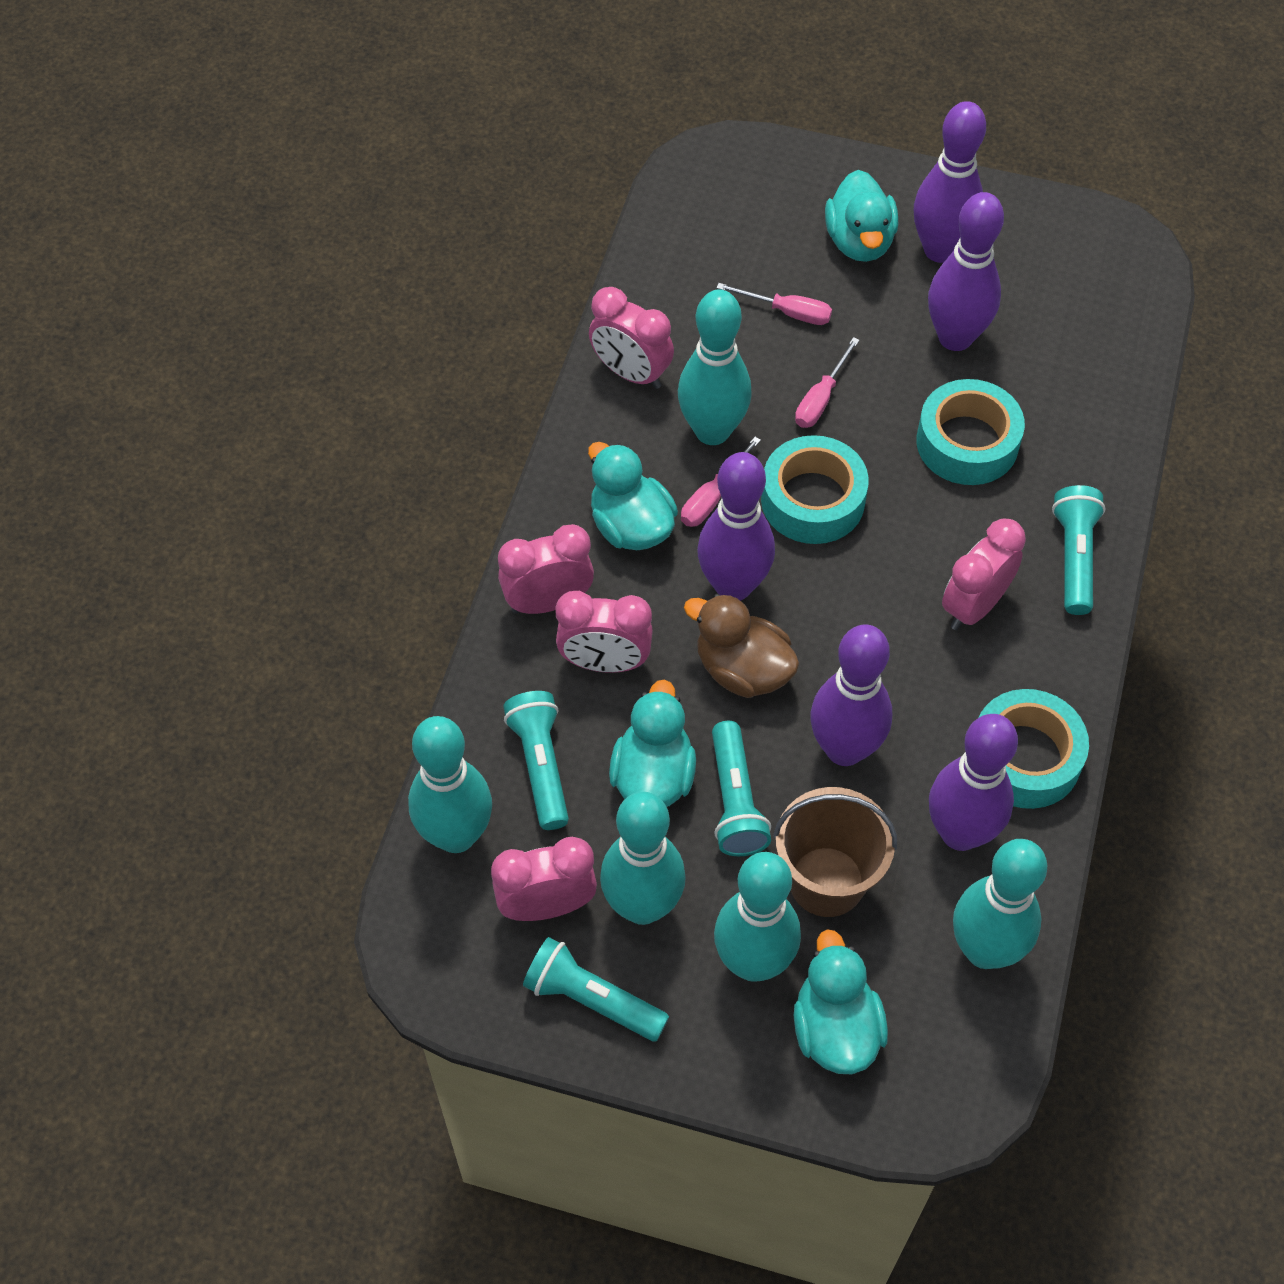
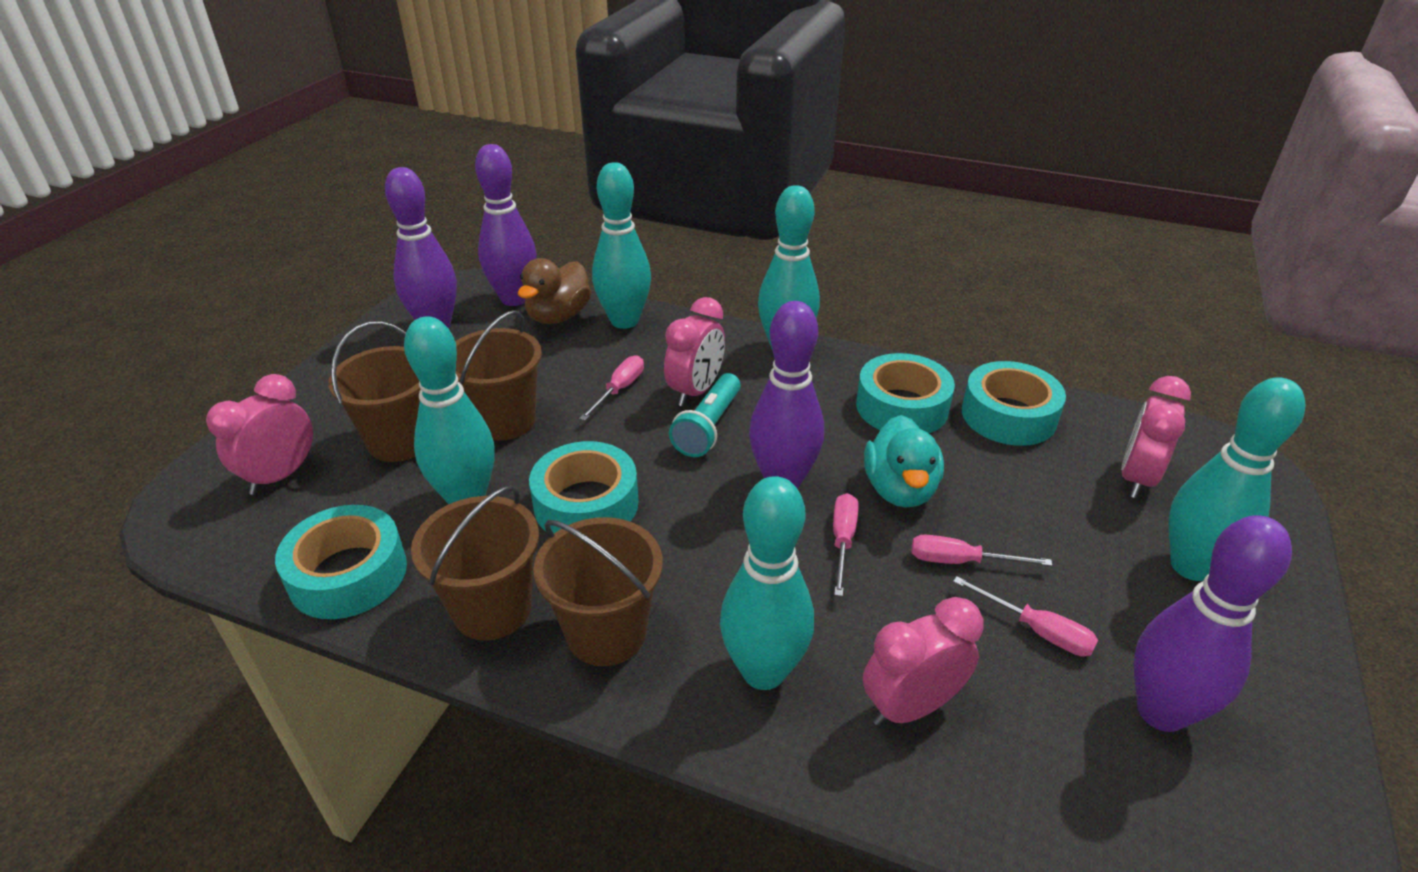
brown bucket: [773,787,897,917] = 1 -> [328,321,421,462] [411,485,539,641] [455,310,542,441] [533,517,663,666] = 4
pink clock: [491,837,597,921] [498,524,594,614] [555,591,653,673] [589,287,674,389] [942,518,1026,630] = 5 -> [206,374,313,495] [664,297,725,407] [863,597,983,726] [1121,376,1191,498] = 4
pink screwdriver: [681,437,761,527] [716,283,832,325] [795,337,860,428] = 3 -> [579,355,644,421] [833,493,858,596] [911,535,1052,566] [953,576,1098,656] = 4
purple bowling pin: [697,452,775,601] [810,624,892,766] [914,101,986,263] [928,192,1004,351] [929,714,1018,851] = 5 -> [385,167,457,329] [475,144,536,306] [749,301,824,489] [1134,515,1292,732] = 4
turquoise duck: [588,442,678,550] [609,680,696,807] [794,929,888,1074] [825,170,898,262] = 4 -> [864,415,944,508] = 1
turquoise flashlight: [503,691,569,830] [523,937,669,1041] [712,721,771,856] [1052,485,1106,615] = 4 -> [669,373,741,457] = 1
turquoise tape: [761,435,869,544] [916,379,1025,485] [979,689,1089,809] = 3 -> [275,505,407,619] [529,441,639,533] [856,353,955,433] [962,361,1066,446] = 4

